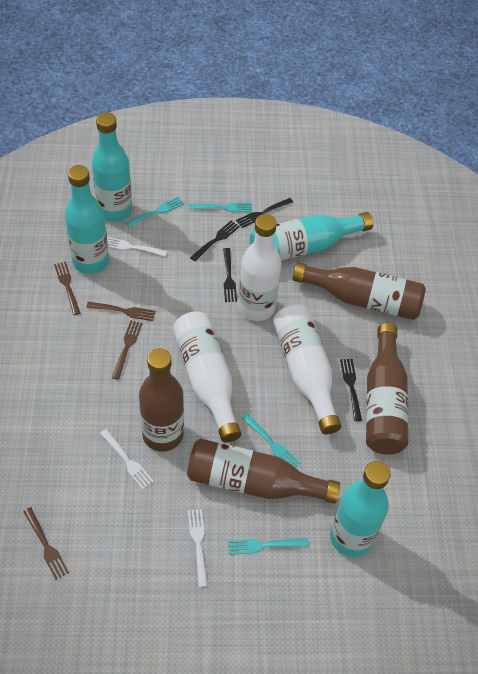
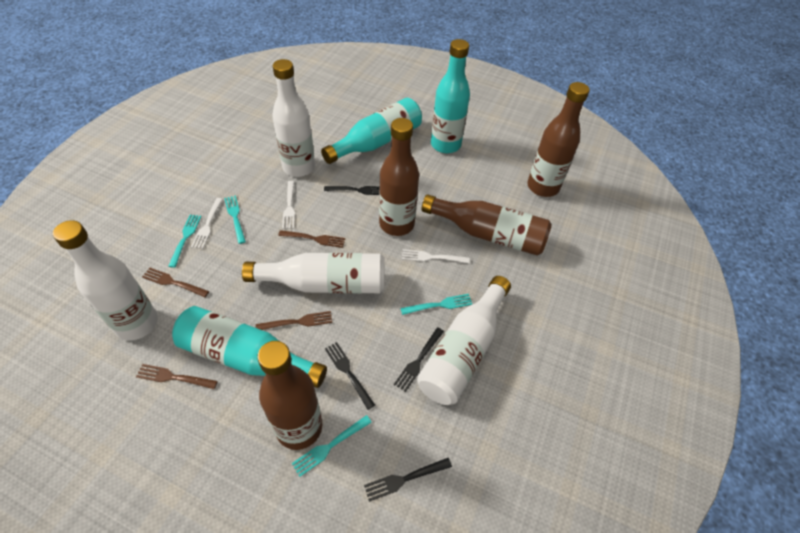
turquoise bottle: [65,165,109,274] [92,112,133,222] [250,212,373,261] [330,461,391,557] = 4 -> [172,306,327,388] [321,98,422,164] [431,39,470,153] = 3
white bottle: [173,311,241,443] [238,214,281,321] [273,304,341,434] = 3 -> [53,220,158,341] [242,253,384,294] [272,59,315,177] [417,276,511,405] = 4

